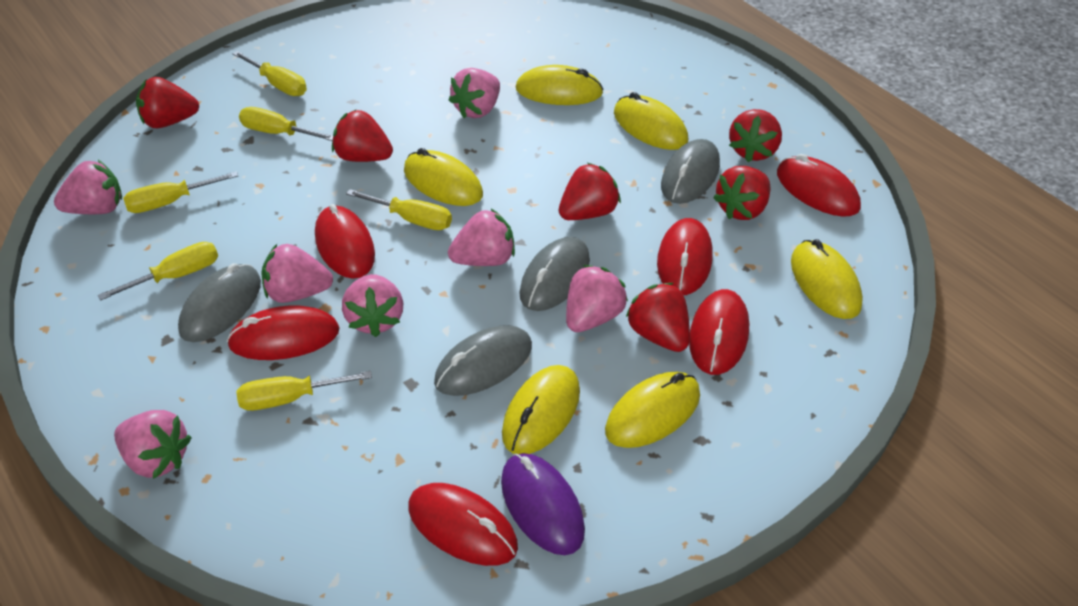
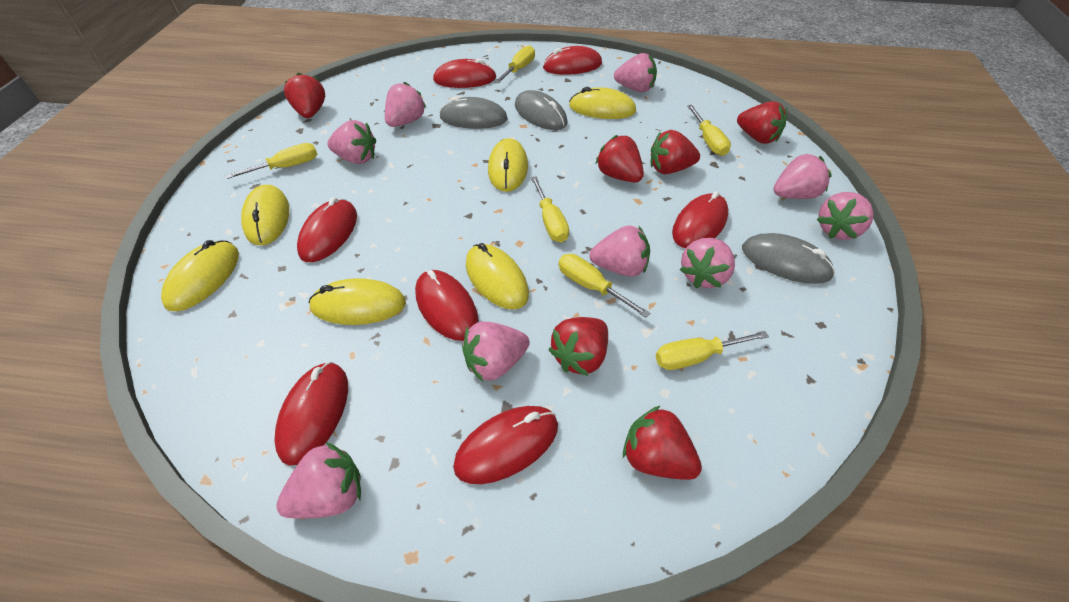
grey mouse: [178,263,261,342] [434,325,532,396] [519,237,590,311] [661,139,720,204] = 4 -> [439,97,508,129] [515,90,568,130] [742,233,835,284] = 3
pink strawberry: [54,160,122,214] [114,410,192,479] [261,244,333,303] [342,274,403,337] [448,209,515,266] [449,68,500,118] [566,265,628,332] = 7 -> [276,442,361,518] [327,120,376,164] [385,82,426,127] [462,322,530,382] [589,225,650,277] [614,53,657,92] [679,238,735,288] [774,154,832,199] [817,192,874,240] = 9
purple mouse: [501,453,585,555] = 1 -> none = 0
red mouse: [227,305,340,360] [315,204,375,279] [408,483,518,566] [657,218,713,295] [689,289,749,375] [777,154,861,217] = 6 -> [274,362,348,466] [297,197,357,262] [415,270,479,341] [433,59,496,88] [453,406,558,484] [543,46,602,75] [672,191,728,248] = 7

